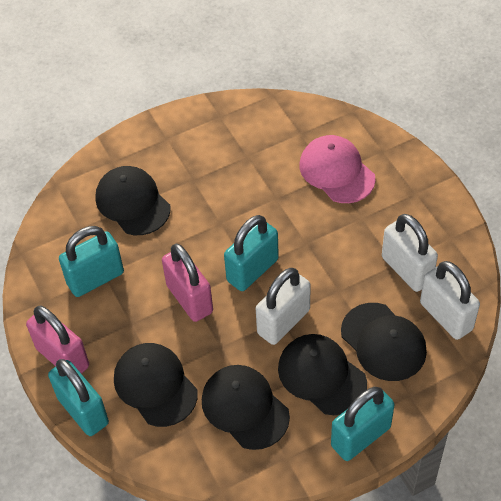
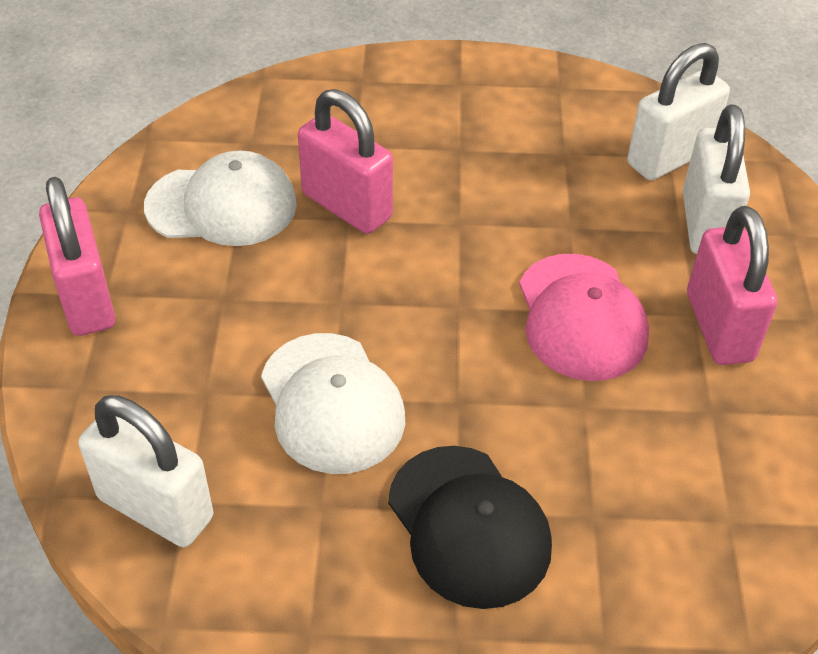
black cap: [95,166,170,235] [114,343,198,427] [202,365,290,450] [278,334,367,415] [341,303,427,381] = 5 -> [388,446,552,609] = 1
pink padlock: [26,306,89,374] [162,244,213,322] = 2 -> [39,177,115,336] [298,89,393,234] [687,206,777,365] = 3
turquoise padlock: [48,359,109,436] [59,226,124,297] [224,215,279,291] [331,387,395,461] = 4 -> none = 0
white cap: none = 0 -> [144,151,297,246] [261,333,405,474] = 2

